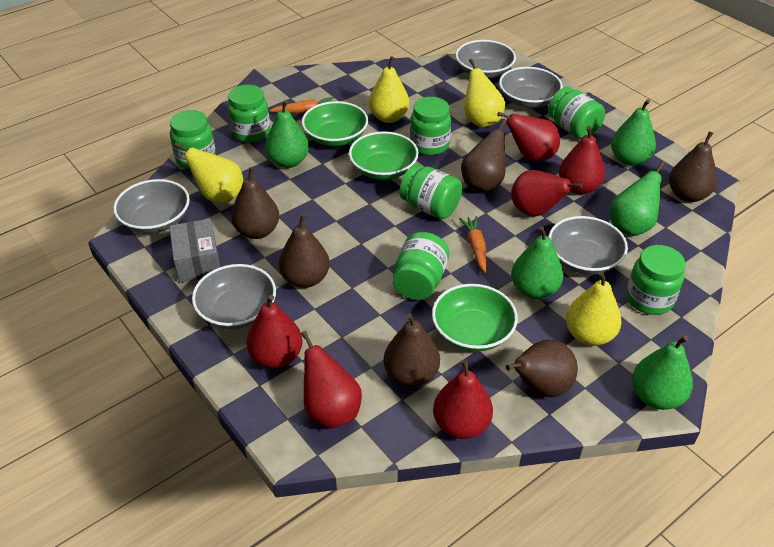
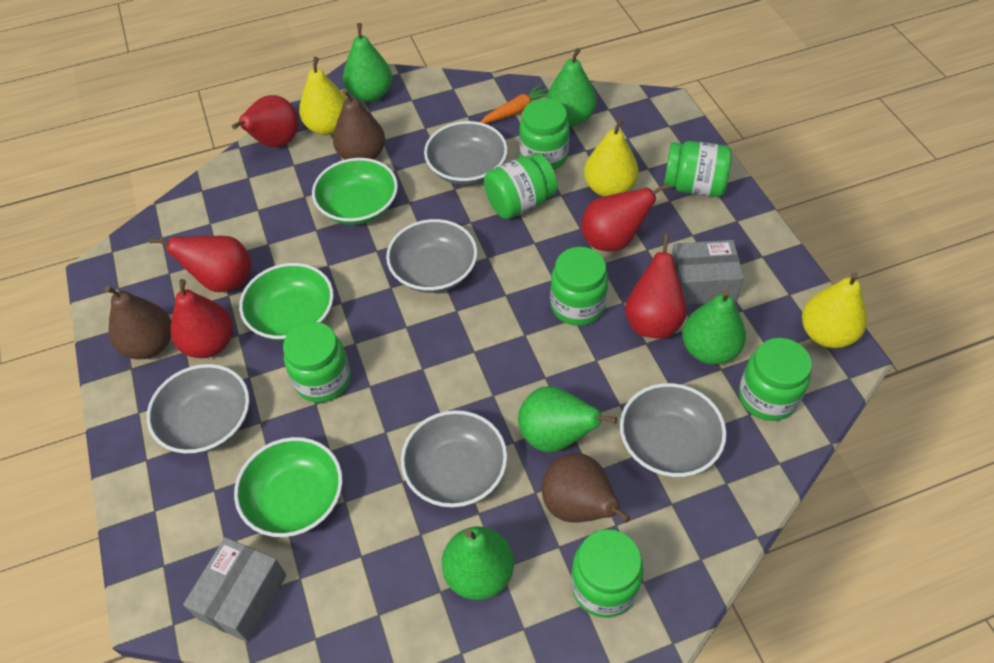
brown pear: [231,167,279,239] [279,214,330,288] [384,313,440,387] [461,119,507,192] [506,340,578,397] [669,131,717,202] = 6 -> [105,286,171,359] [333,89,385,160] [542,453,630,523] = 3
grey box: [169,219,220,283] = 1 -> [183,537,286,642] [672,240,744,305] = 2
orange carrot: [270,97,334,113] [459,216,487,273] = 2 -> [481,84,547,124] = 1
red pear: [247,295,303,368] [301,331,362,429] [433,359,493,439] [497,112,560,161] [511,170,583,217] [559,126,605,194] = 6 -> [149,236,251,292] [171,279,233,358] [232,95,298,147] [581,183,670,251] [625,235,687,339] = 5
yellow pear: [174,142,244,203] [369,56,410,123] [464,59,505,127] [566,271,622,346] = 4 -> [299,57,346,135] [584,118,638,197] [802,272,867,348] = 3

